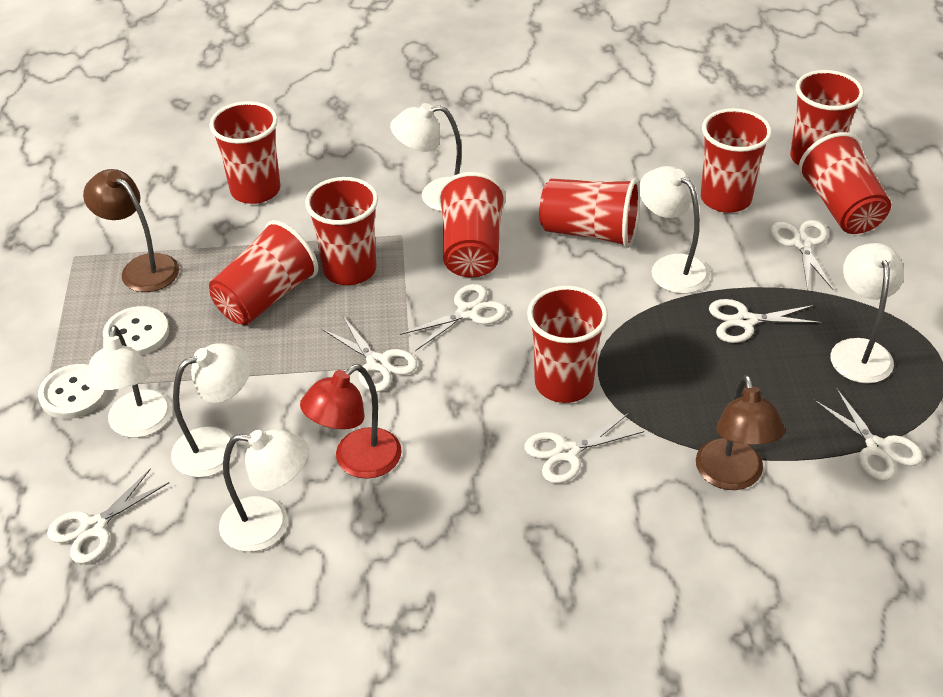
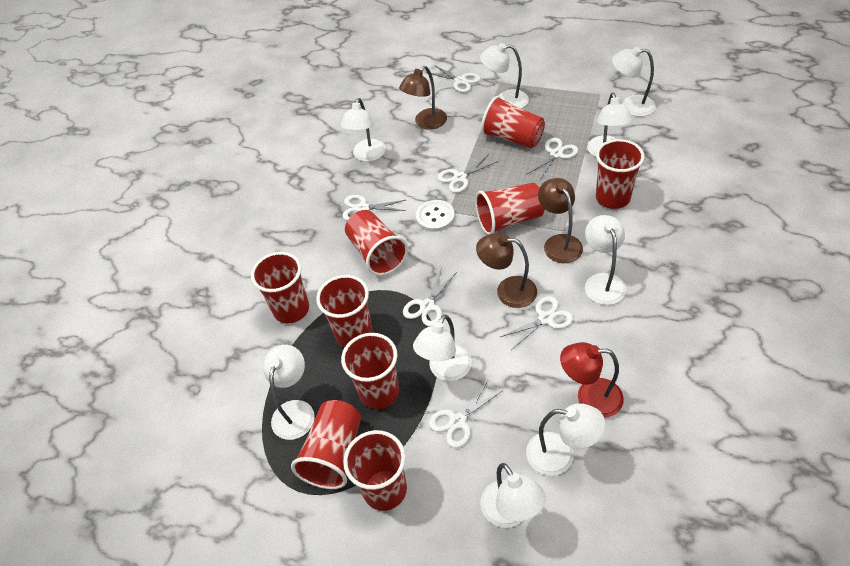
brown lamp: [83,169,179,292] [696,375,785,490] = 2 -> [399,66,447,130] [476,233,537,308] [538,178,583,263] = 3
white button: [38,364,108,419] [103,306,169,356] = 2 -> [416,200,455,232] = 1
white lamp: [85,325,172,438] [171,343,251,478] [219,429,308,552] [390,103,462,212] [639,166,710,294] [830,243,904,383] = 6 -> [263,345,315,440] [341,98,386,162] [413,315,472,381] [480,43,529,108] [480,463,546,528] [526,403,605,476] [585,215,626,305] [588,92,633,157] [612,47,656,117] = 9

